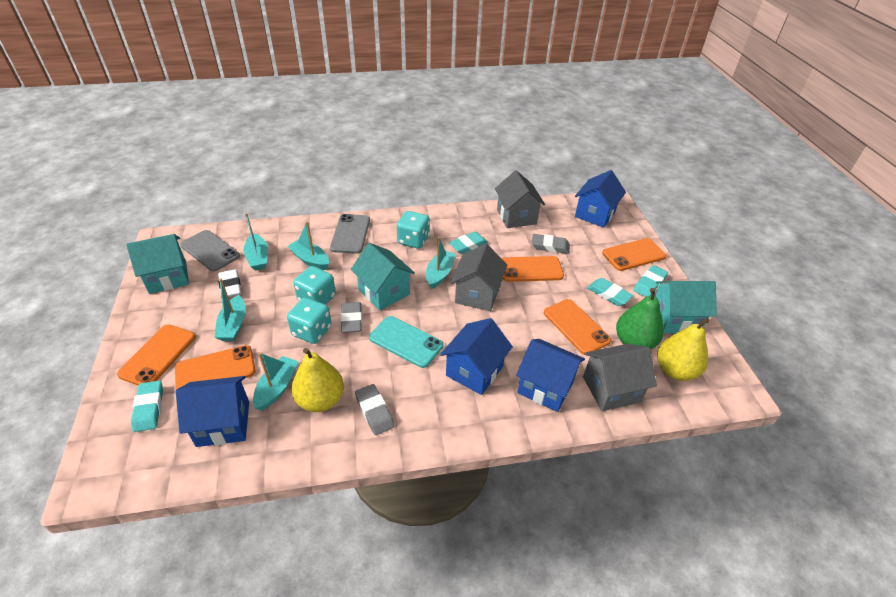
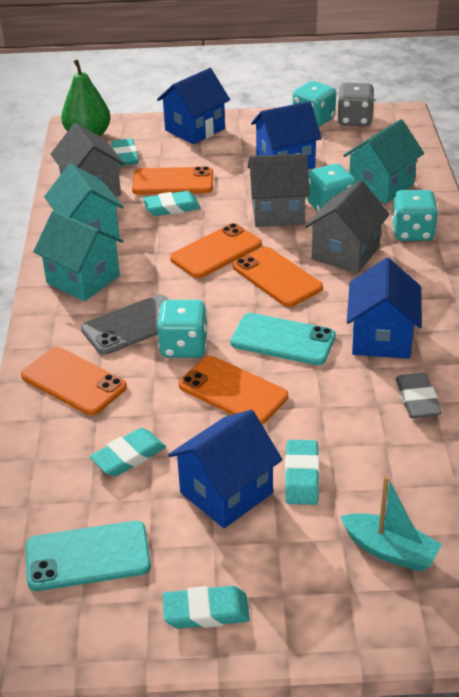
grey dice: none = 0 -> [337,83,374,126] = 1
grey eraser: [341,302,362,333] [355,384,394,435] [532,234,570,254] = 3 -> [395,373,442,418] = 1
grey phone: [180,230,240,271] [330,214,370,254] = 2 -> [81,295,169,355] = 1
turquoise boat: [214,278,246,341] [244,213,268,271] [253,352,299,411] [288,221,329,270] [426,237,456,289] = 5 -> [340,476,442,572] = 1
turquoise dice: [287,297,332,344] [293,266,336,304] [397,211,430,249] = 3 -> [157,300,208,358] [292,81,336,127] [307,164,356,212] [392,190,438,241] = 4
turquoise eraser: [131,381,163,432] [449,232,488,254] [587,278,633,306] [633,265,668,297] = 4 -> [90,428,166,477] [112,138,139,166] [143,191,201,216] [163,586,250,629] [285,440,319,505] = 5
turquoise phone: [369,316,443,368] = 1 -> [26,521,151,591] [230,313,336,365] = 2
white eraser: [218,269,241,297] = 1 -> none = 0
yellow pear: [291,348,344,412] [657,318,710,381] = 2 -> none = 0

